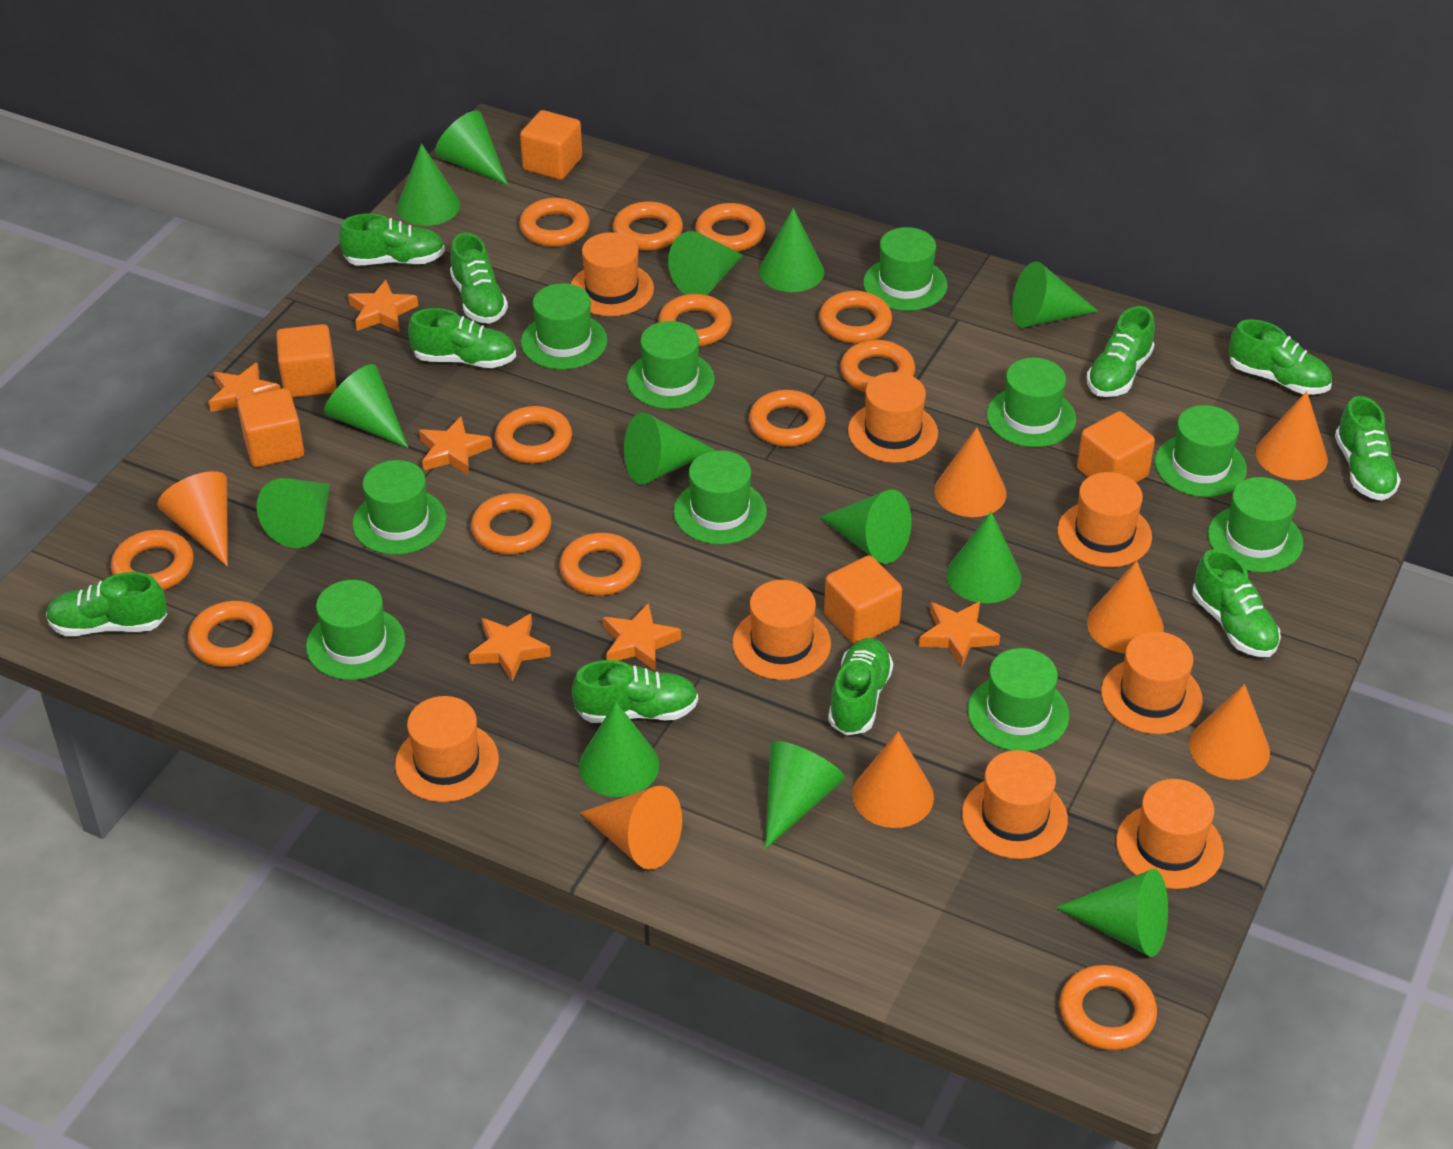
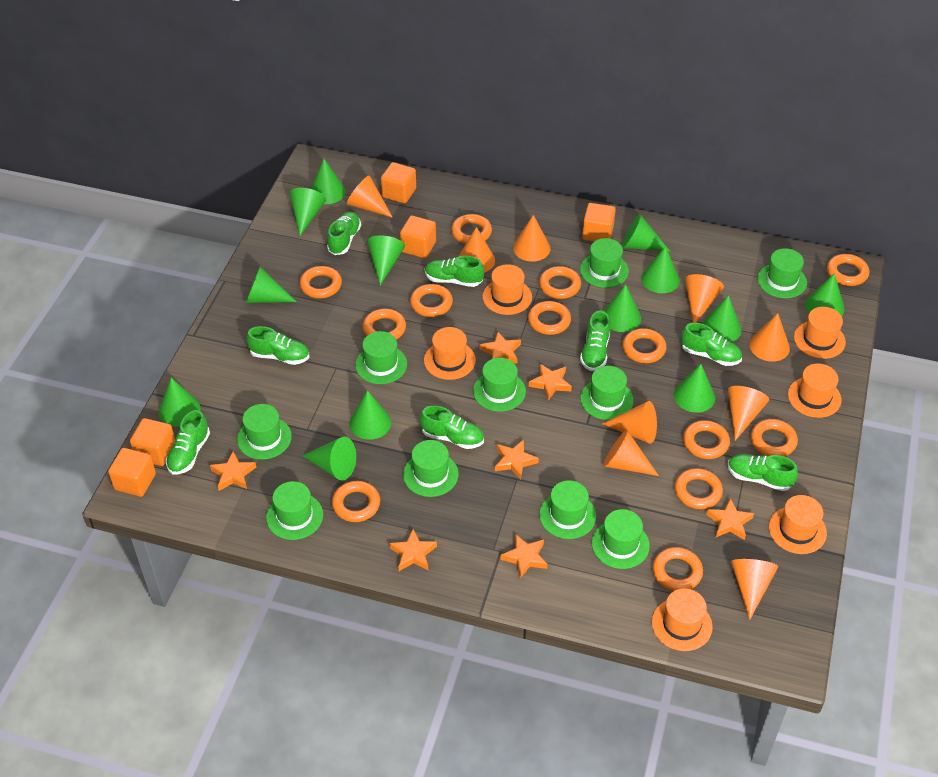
green shoe: [46,572,167,636] [339,213,445,265] [408,308,516,368] [450,233,508,324] [572,660,698,723] [828,638,893,736] [1087,306,1155,397] [1192,549,1281,657] [1229,319,1332,395] [1335,396,1401,501] = 10 -> [166,410,210,474] [247,326,309,365] [327,211,361,255] [420,406,484,449] [425,256,484,287] [580,311,610,371] [681,323,742,366] [728,454,798,491] = 8
orange cone: [157,471,228,567] [580,786,682,870] [852,732,934,828] [934,428,1007,517] [1087,561,1164,653] [1189,684,1270,780] [1256,391,1328,480] = 7 -> [347,175,393,218] [458,227,495,273] [513,215,551,262] [602,401,657,444] [603,430,659,476] [685,274,724,323] [728,386,769,441] [731,559,778,620] [749,313,790,362] = 9
orange hat: [395,696,499,802] [571,232,654,316] [732,580,831,680] [848,372,938,463] [962,750,1068,859] [1057,472,1152,567] [1101,631,1203,734] [1116,779,1224,889] = 8 -> [424,327,476,380] [482,264,532,315] [652,588,713,651] [769,495,827,554] [788,364,842,418] [794,307,846,359] = 6
orange star: [209,362,281,412] [348,280,418,332] [419,417,492,476] [469,614,551,682] [603,603,681,671] [919,601,1000,667] = 6 -> [210,451,256,491] [389,529,437,571] [480,332,521,364] [495,440,539,480] [501,534,548,578] [529,364,572,401] [706,498,754,540] = 7

